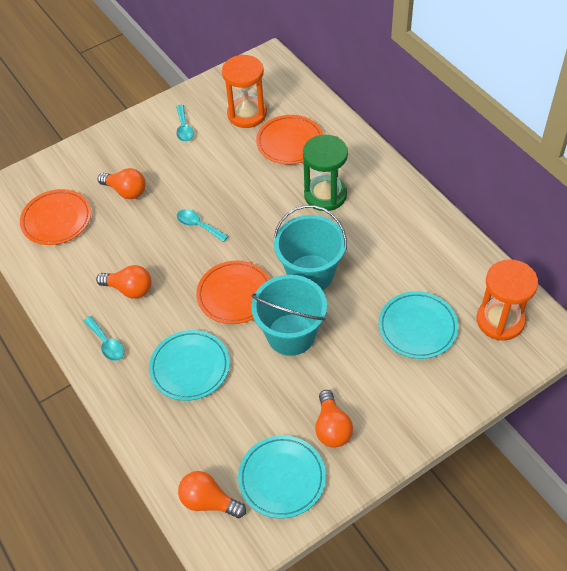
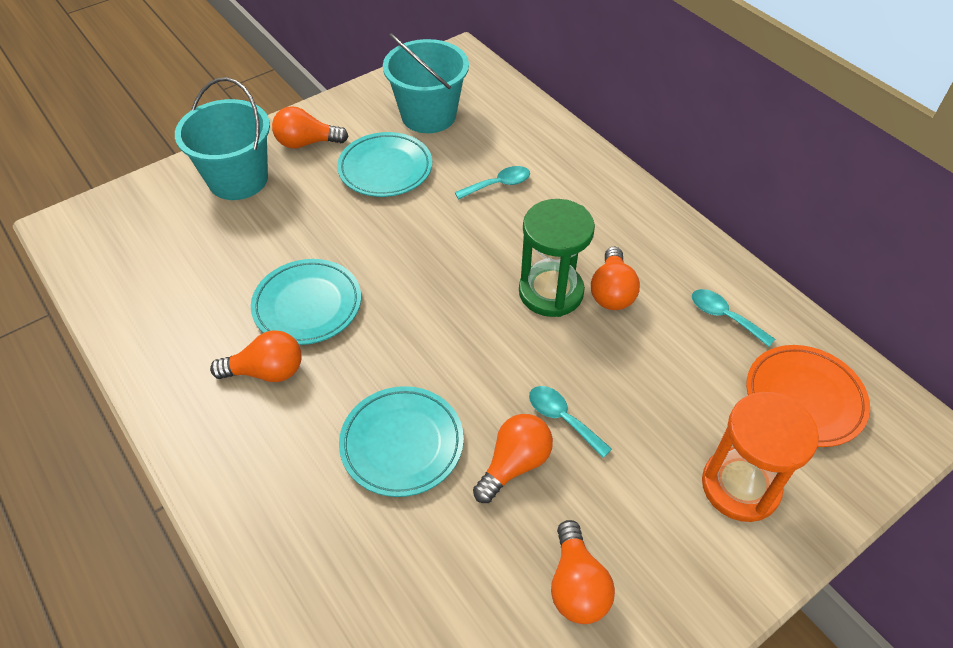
orange hourglass: [222,55,267,128] [477,259,538,341] = 2 -> [702,392,819,522] = 1
orange light bulb: [96,265,152,299] [98,168,146,199] [178,471,246,518] [315,390,353,448] = 4 -> [210,330,301,382] [272,106,349,149] [473,414,553,503] [551,520,615,624] [591,247,640,310] = 5
orange plate: [20,189,91,245] [196,261,270,324] [256,115,323,165] = 3 -> [746,345,870,447] = 1

